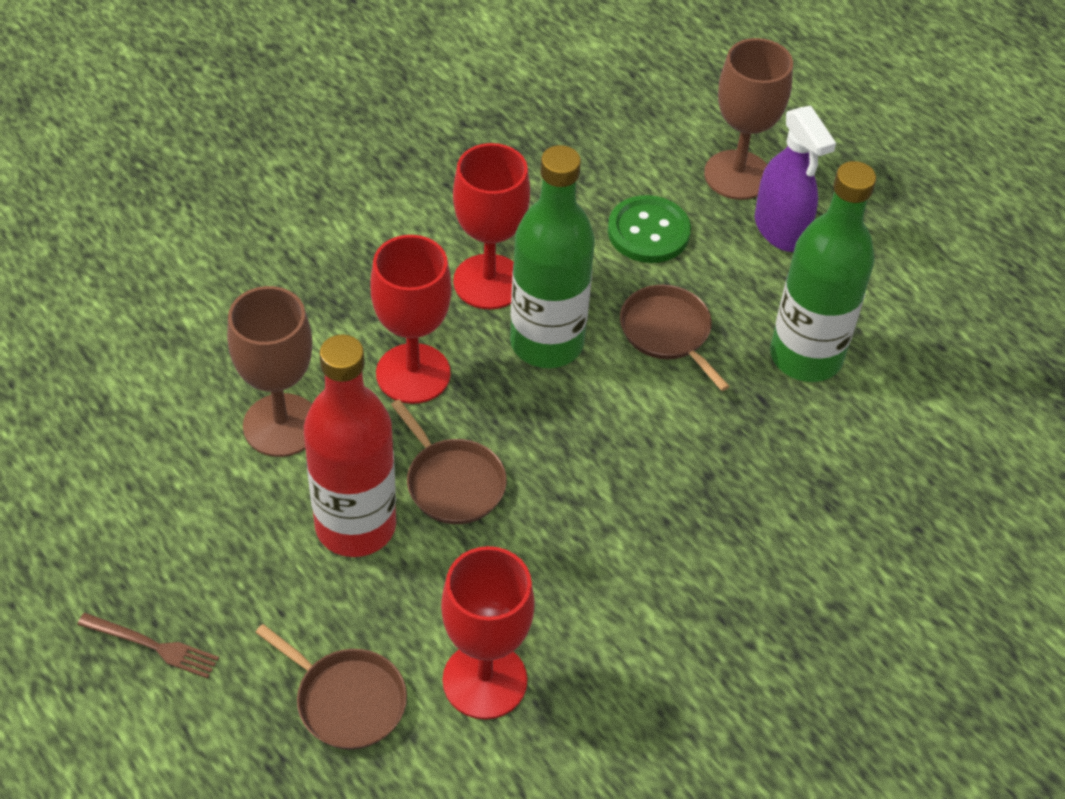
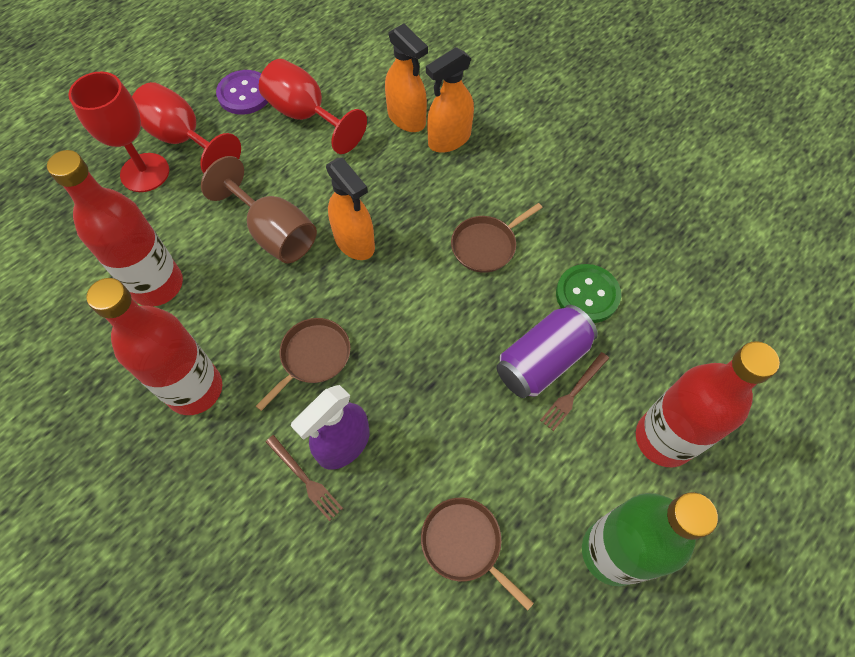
brown fork: [77,613,219,678] = 1 -> [266,435,343,521] [540,352,609,431] = 2
brown goblet: [227,286,312,457] [704,38,793,200] = 2 -> [201,156,317,263] = 1
green bottle: [510,145,595,368] [770,161,876,382] = 2 -> [582,492,718,586] = 1
orange spray bottle: none = 0 -> [326,157,375,260] [385,23,428,132] [426,47,474,153] = 3
purple button: none = 0 -> [216,70,268,114] = 1
purple can: none = 0 -> [496,305,598,398] = 1
red bottle: [304,335,396,557] = 1 -> [47,150,183,307] [86,278,222,415] [636,341,780,467] = 3

